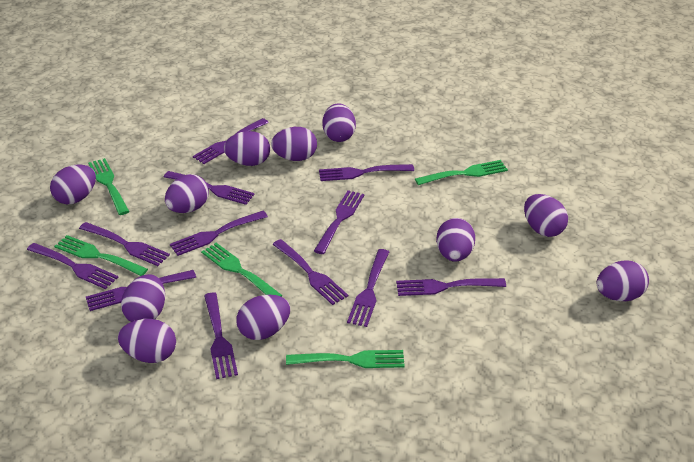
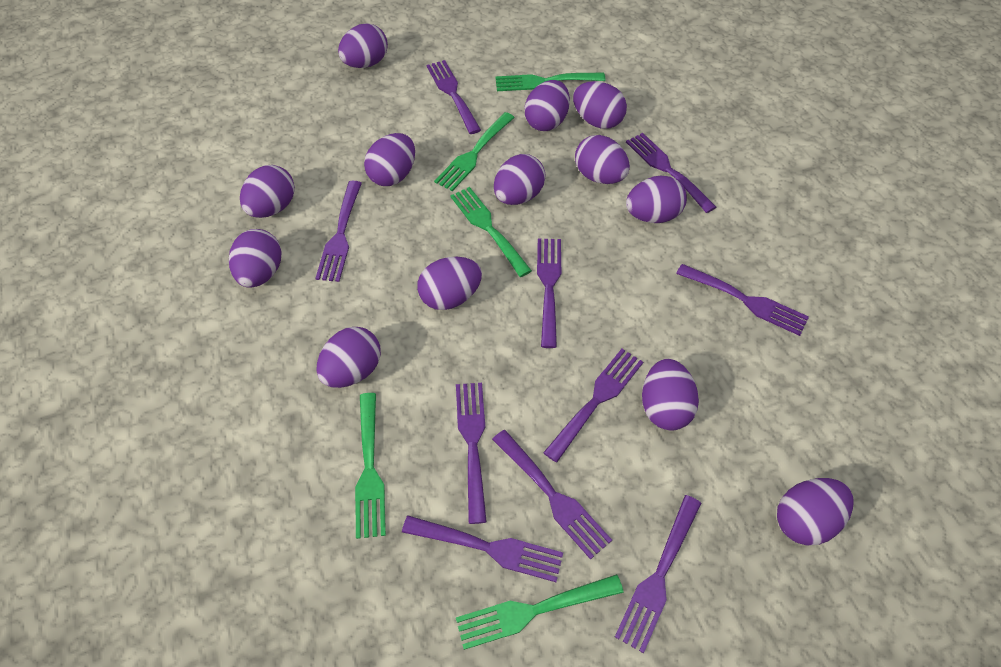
purple egg: [50,165,96,205] [118,319,176,363] [121,274,165,322] [165,174,209,213] [224,131,270,166] [236,295,290,340] [271,127,317,161] [322,103,356,142] [436,218,475,261] [524,194,568,237] [596,260,649,301] = 11 -> [229,229,281,288] [240,165,295,218] [316,327,381,388] [338,23,388,68] [364,133,415,186] [417,257,482,310] [494,154,546,205] [525,80,570,131] [573,81,627,129] [575,135,630,184] [626,176,687,223] [642,359,699,431] [777,478,854,545] = 13
purple fork: [27,243,119,289] [79,222,170,266] [86,270,196,311] [164,171,255,205] [170,211,268,256] [193,118,269,164] [204,292,238,379] [272,239,348,305] [314,190,364,254] [319,164,414,181] [347,249,389,327] [396,278,506,296] = 12 -> [315,181,362,282] [402,516,563,582] [426,60,481,134] [456,383,487,524] [492,430,612,560] [537,238,561,348] [543,349,643,463] [615,495,702,653] [626,133,716,213] [676,264,809,336] = 10

